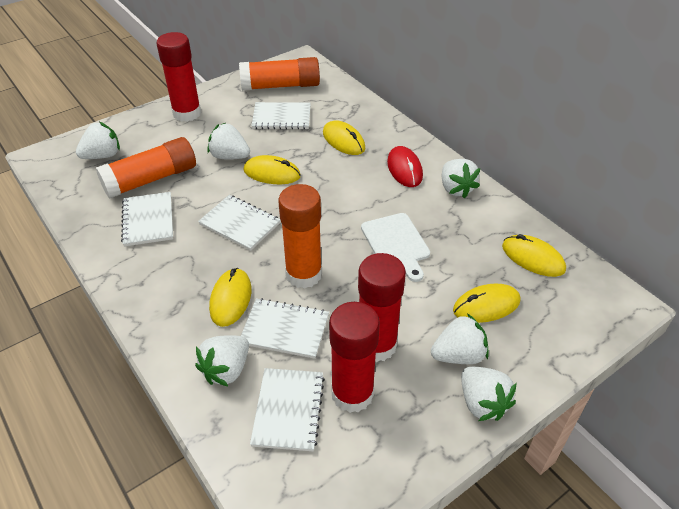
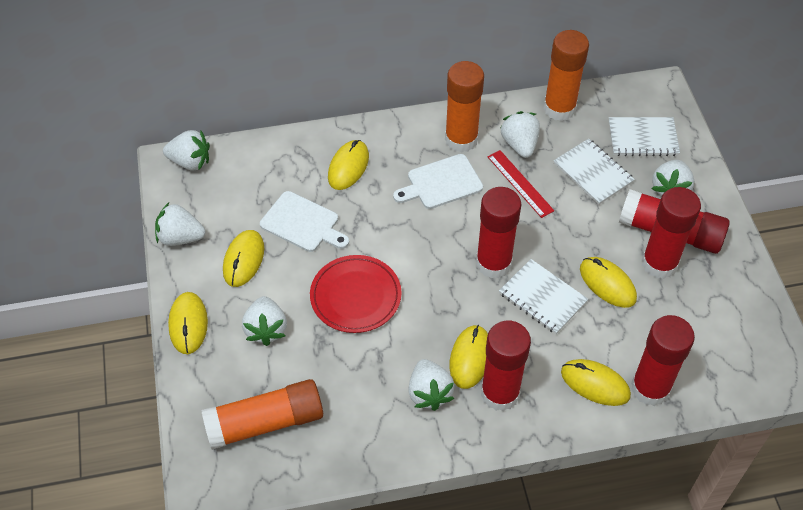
red glue stick: [157,32,201,122] [329,302,380,413] [358,253,406,362] = 3 -> [476,187,521,278] [481,321,531,411] [619,189,730,254] [631,315,695,406] [642,187,701,279] = 5
red mouse: [387,146,423,187] = 1 -> none = 0
red plate: none = 0 -> [310,255,402,333] = 1
red ruler: none = 0 -> [488,150,554,218] = 1
white cutting board: [361,213,430,282] = 1 -> [260,191,349,252] [393,154,483,209] = 2
white notebook: [121,192,173,246] [198,195,280,251] [241,298,329,359] [250,368,325,451] [251,102,311,129] = 5 -> [499,259,588,334] [554,138,635,205] [609,117,680,156] = 3
yellow mouse: [209,268,251,327] [244,155,301,184] [323,120,366,155] [453,283,520,323] [502,234,566,277] = 5 -> [168,292,208,354] [223,230,264,287] [328,140,369,190] [449,325,488,389] [561,359,631,406] [580,257,637,308] = 6

